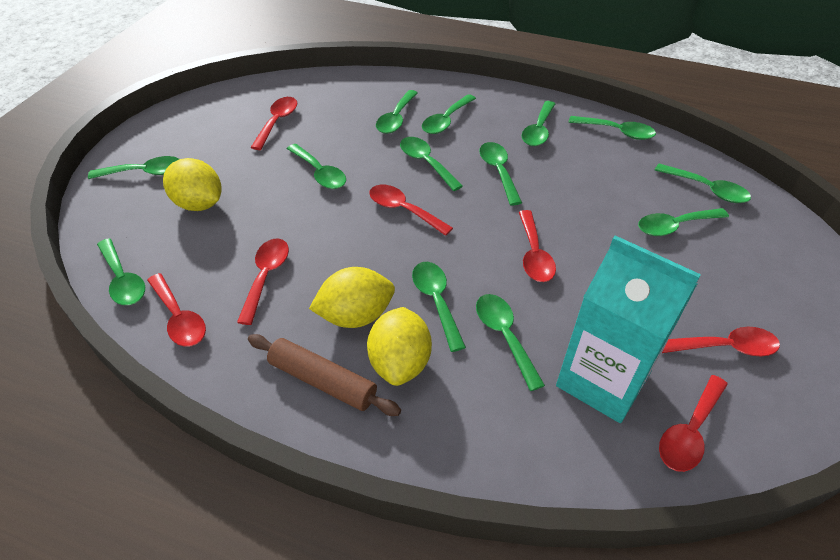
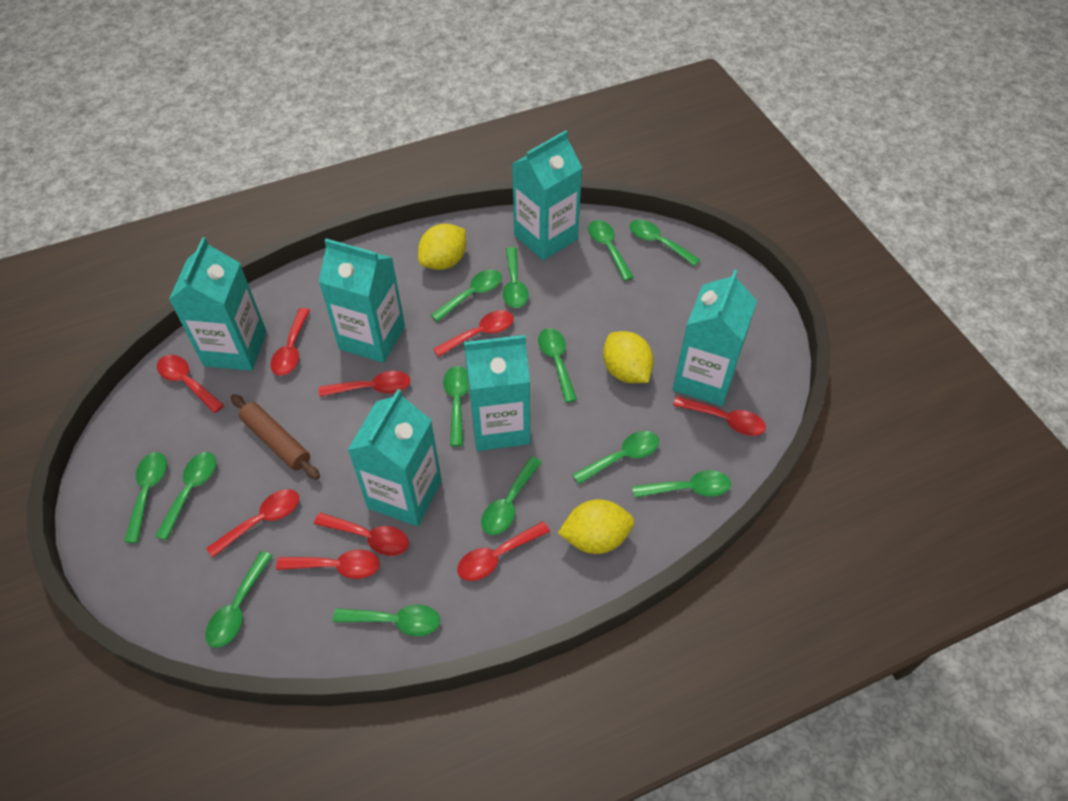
red spoon: [147,273,206,347] [237,239,289,325] [250,97,297,150] [369,185,453,236] [519,210,556,282] [659,375,728,472] [662,327,780,356] = 7 -> [157,355,224,413] [206,489,299,558] [271,308,310,376] [276,549,380,579] [314,512,409,556] [319,371,410,397] [433,310,514,357] [457,521,550,581] [673,396,766,436] = 9
turquoise carton: [556,235,701,423] = 1 -> [169,237,267,371] [318,239,405,363] [348,389,442,527] [464,335,530,451] [512,130,582,260] [673,269,757,406] = 6

